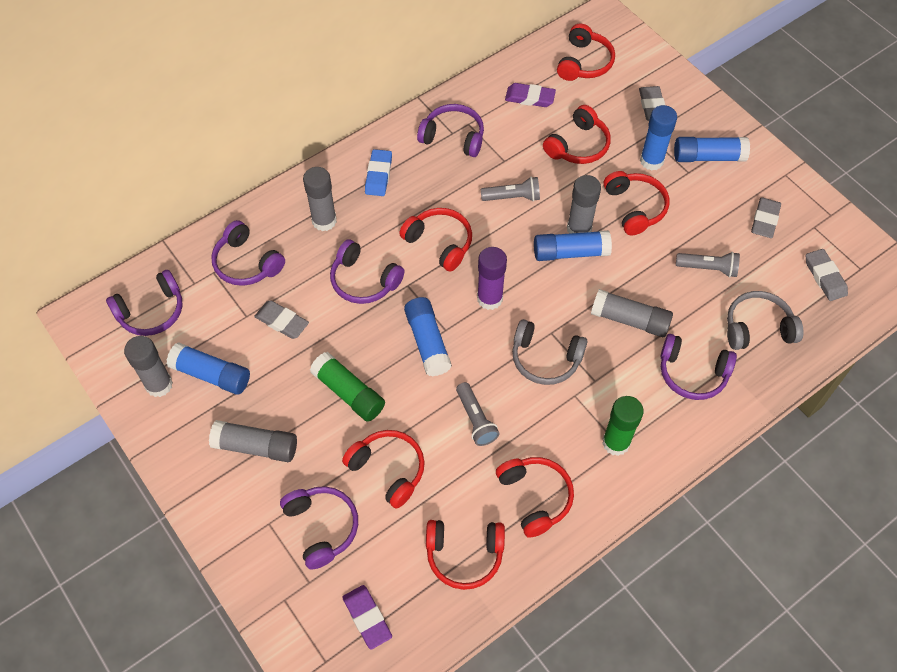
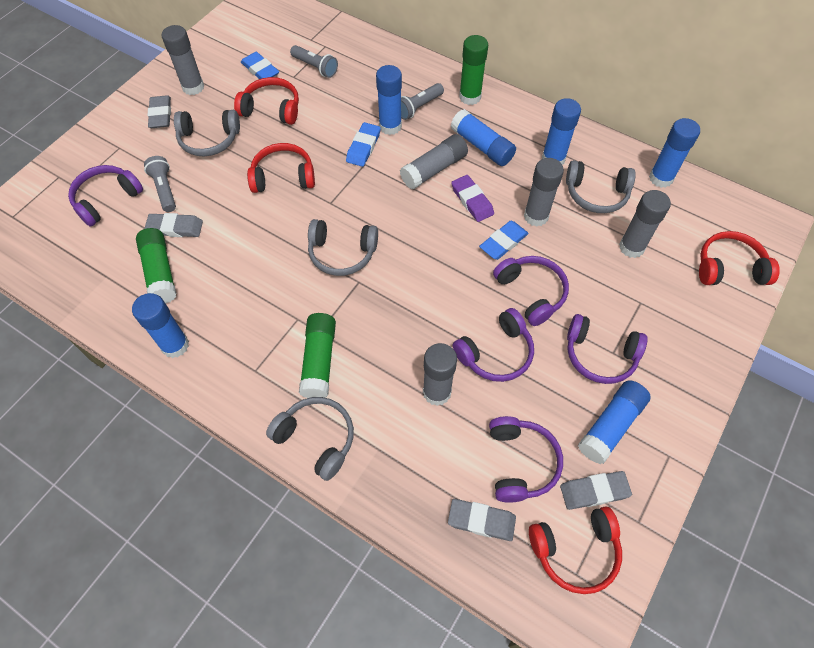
blue eraser: [365,149,392,196] = 1 -> [241,52,279,79] [346,122,381,167] [479,221,528,260] = 3
blue glue stick: [167,342,250,395] [404,297,452,376] [534,230,612,261] [640,105,677,170] [674,137,750,162] = 5 -> [132,293,189,358] [376,65,402,135] [451,109,516,166] [542,98,581,165] [578,380,651,464] [649,118,700,188] = 6
green glue stick: [310,352,385,422] [602,396,644,456] = 2 -> [136,228,177,303] [299,313,336,398] [459,35,488,105] = 3
grey headphones: [512,319,587,385] [727,291,804,350] = 2 -> [174,110,240,156] [266,397,354,481] [308,219,378,276] [566,160,636,213] = 4
purple eraser: [342,585,392,650] [505,83,556,107] = 2 -> [451,175,494,222] = 1
purple glue stick: [477,247,507,310] = 1 -> none = 0
purple headphones: [106,270,182,336] [211,220,285,286] [280,486,358,570] [330,239,405,304] [417,104,484,157] [661,334,737,400] = 6 -> [68,165,143,227] [453,308,534,382] [489,416,563,503] [493,256,569,326] [567,314,648,384] = 5
red headphones: [342,430,425,508] [399,208,472,272] [426,520,505,590] [496,457,574,538] [543,105,611,164] [557,23,615,81] [604,171,669,235] = 7 -> [234,77,299,125] [247,143,315,193] [529,506,622,594] [699,231,780,285] = 4

